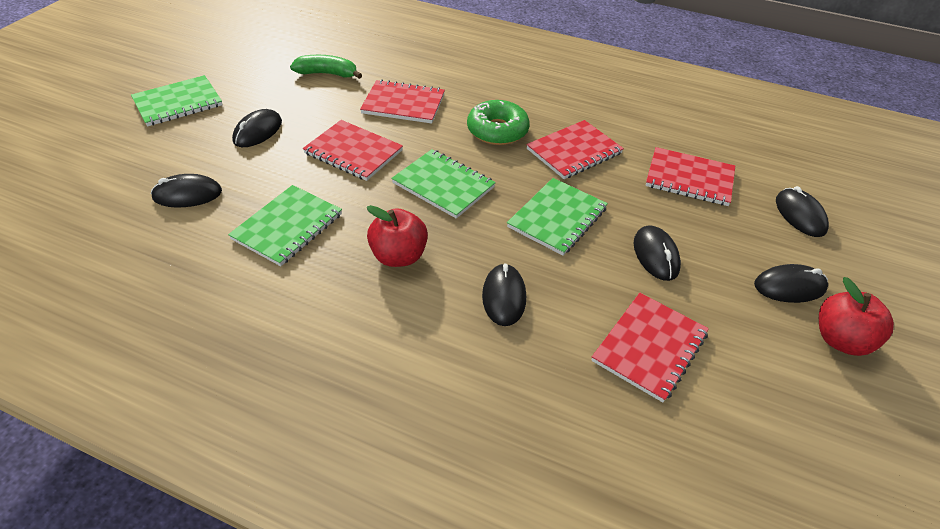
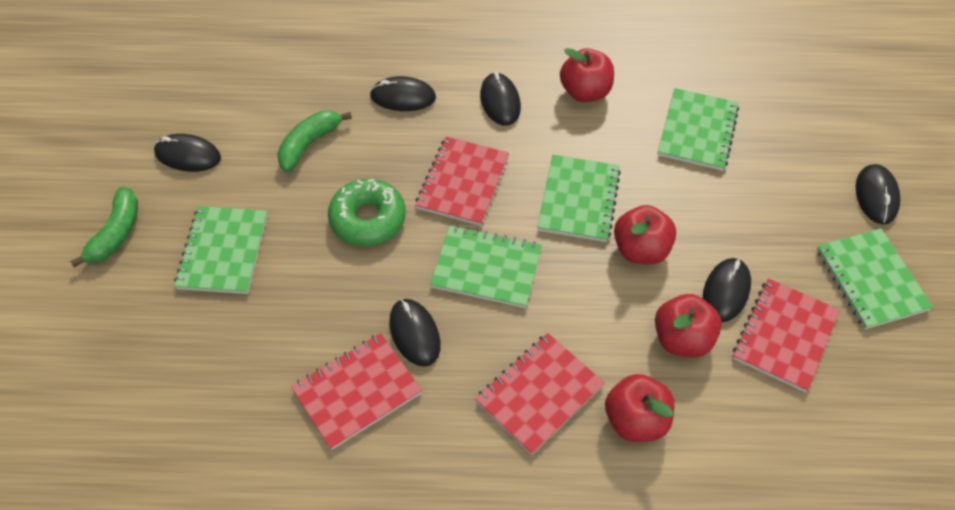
green banana: [290,55,362,79] = 1 -> [70,186,138,268] [277,110,352,172] = 2
green notebook: [131,75,223,127] [228,185,342,266] [391,149,496,219] [507,178,608,255] = 4 -> [174,206,268,294] [430,225,542,308] [537,155,621,242] [658,88,739,171] [817,228,933,329] = 5
red apple: [367,205,428,267] [819,277,894,356] = 2 -> [560,48,614,102] [605,374,674,442] [614,205,676,264] [655,294,722,358] = 4
red notebook: [303,120,403,181] [360,79,445,123] [526,120,624,179] [591,293,709,402] [646,147,735,206] = 5 -> [291,333,422,450] [415,137,509,226] [475,333,605,455] [733,278,840,392] = 4

